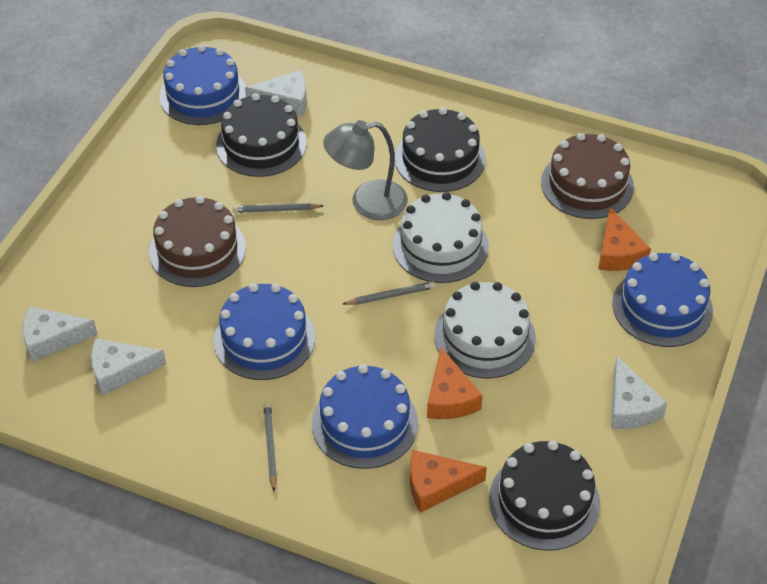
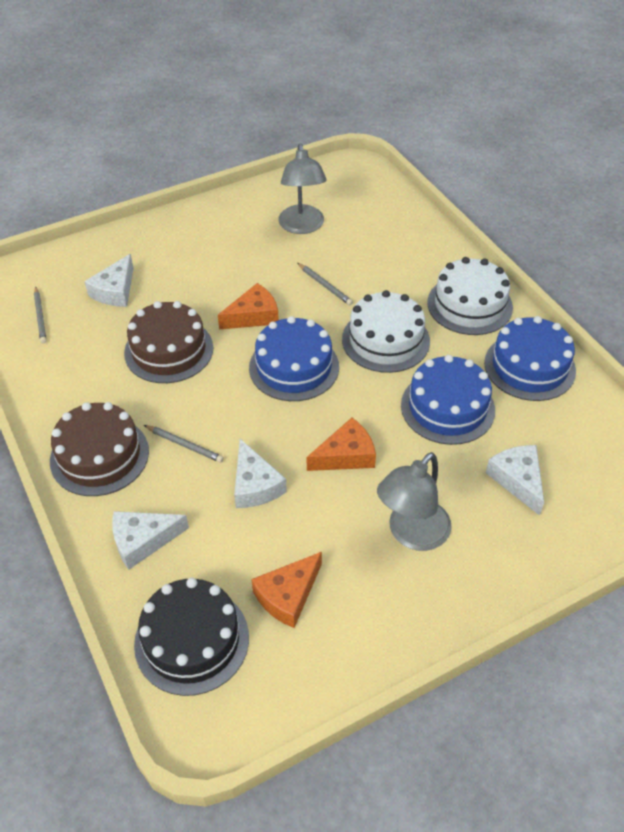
black cake: [216,93,307,177] [395,107,486,192] [489,440,600,551] = 3 -> [134,578,249,696] = 1
blue cake: [159,45,246,125] [214,283,315,380] [312,364,418,469] [612,253,713,347] = 4 -> [249,316,339,401] [401,355,495,445] [484,316,576,401] = 3
grey lamp: [323,120,408,220] = 1 -> [278,143,327,234] [377,452,452,551] = 2

